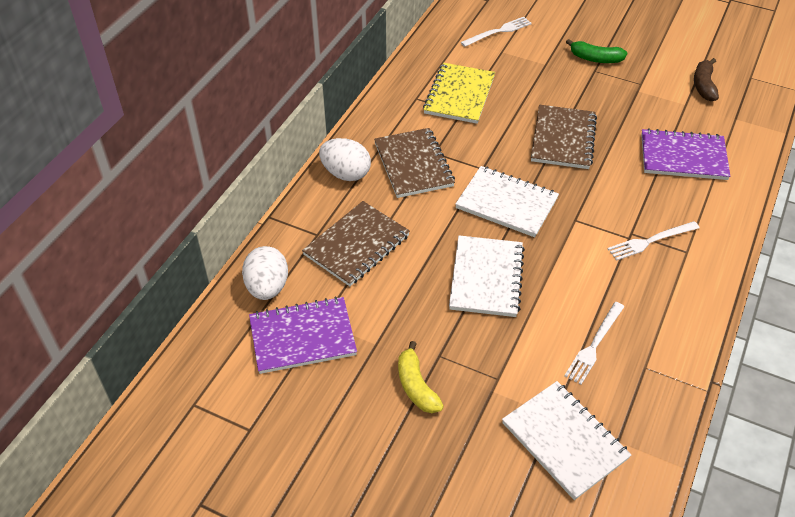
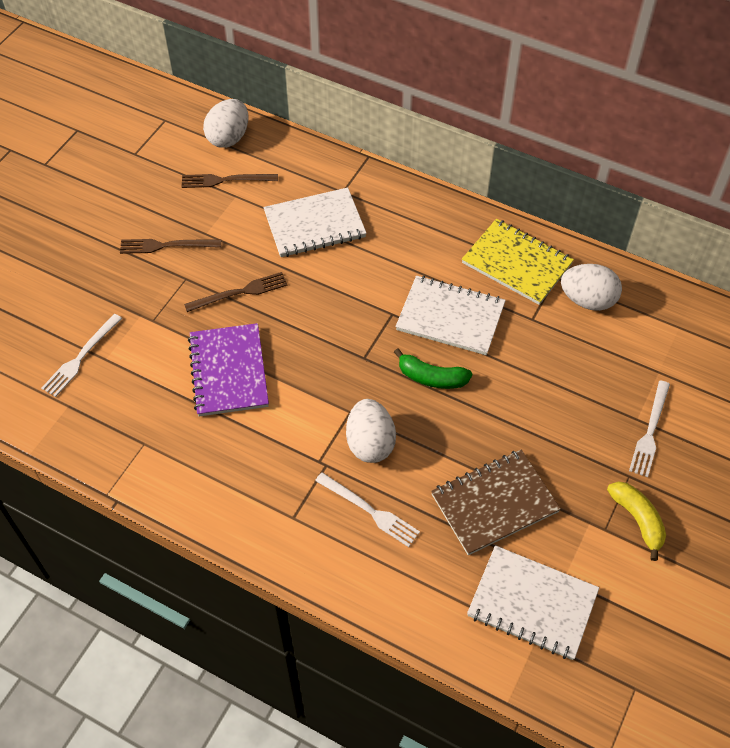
brown banana: [694,58,719,101] = 1 -> none = 0
brown fork: none = 0 -> [120,239,221,254] [181,174,278,188] [184,272,287,312] = 3
brown notebook: [302,201,410,286] [374,128,455,198] [531,105,597,169] = 3 -> [431,450,561,555] = 1
purple notebook: [249,296,357,374] [641,128,730,180] = 2 -> [188,323,269,416] = 1
white egg: [242,246,288,300] [319,138,371,181] = 2 -> [203,99,248,148] [346,399,396,463] [561,264,622,311] = 3

